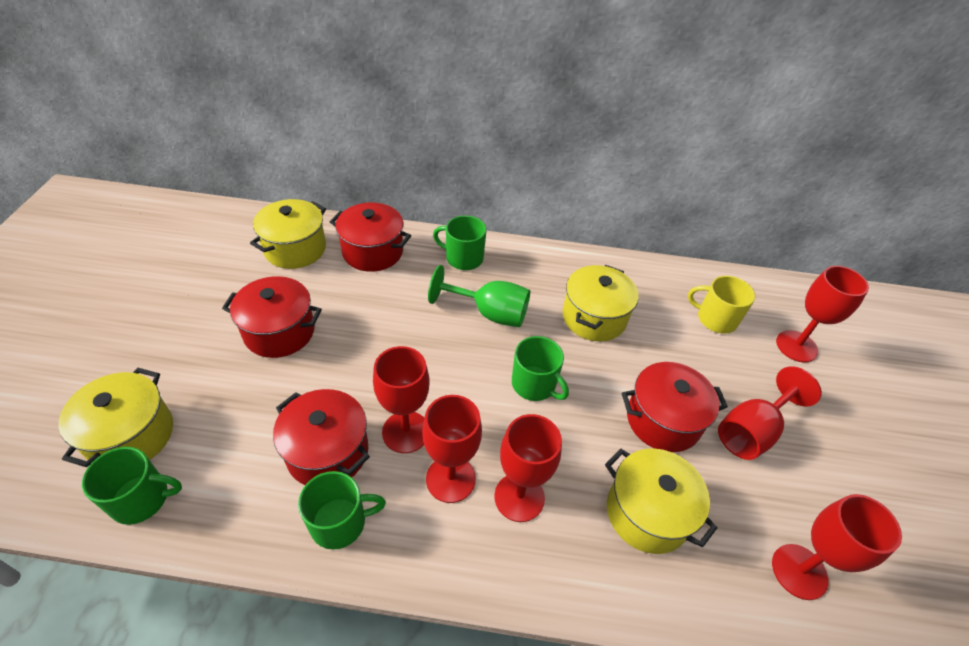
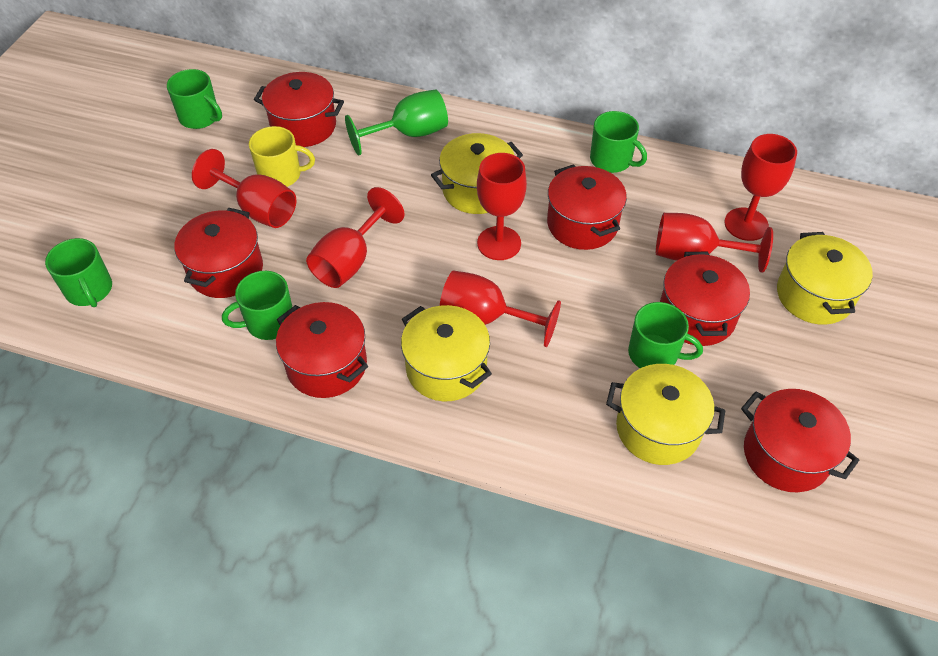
green mug: [82,447,182,525] [298,471,386,550] [433,215,486,270] [512,336,569,401] = 4 -> [45,238,112,307] [167,69,222,129] [222,271,292,340] [590,111,647,173] [628,302,703,368] = 5
red pot: [222,276,322,358] [273,389,370,485] [330,203,411,272] [622,362,728,452] = 4 -> [174,208,263,298] [254,72,344,147] [276,302,368,398] [547,164,627,250] [660,252,750,346] [741,389,859,492] = 6

